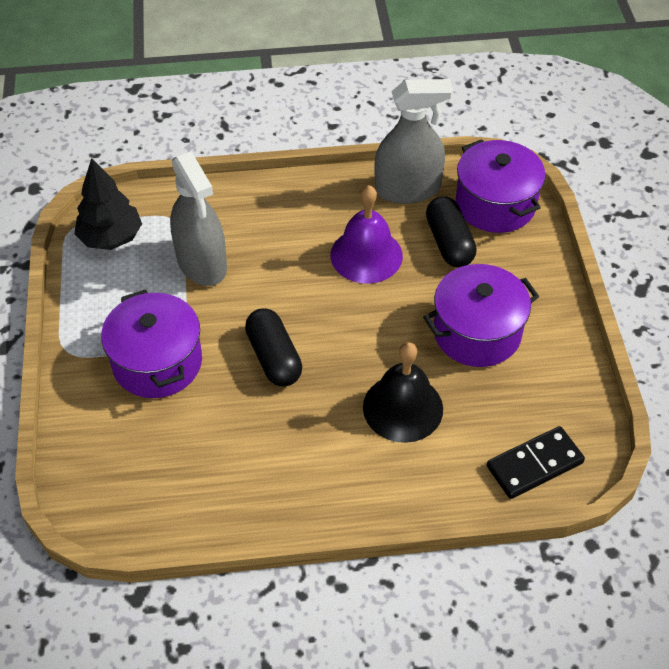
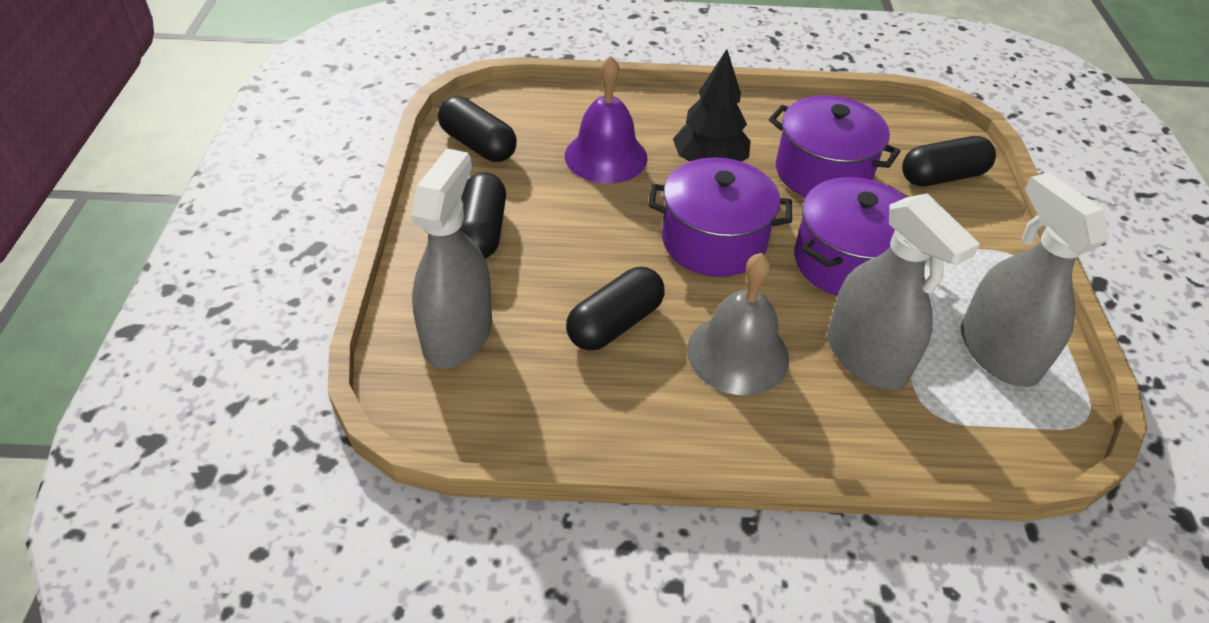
black bell: [363,342,443,443] = 1 -> none = 0
black capsule: [245,308,302,387] [426,196,477,267] = 2 -> [438,96,517,162] [460,172,506,258] [566,267,665,351] [902,136,996,187] = 4
black domino: [487,426,585,499] = 1 -> none = 0
grey bell: none = 0 -> [687,253,789,395] = 1
grey spray bottle: [170,151,227,286] [374,79,453,204] = 2 -> [411,148,492,369] [827,193,980,390] [961,172,1109,387] = 3

